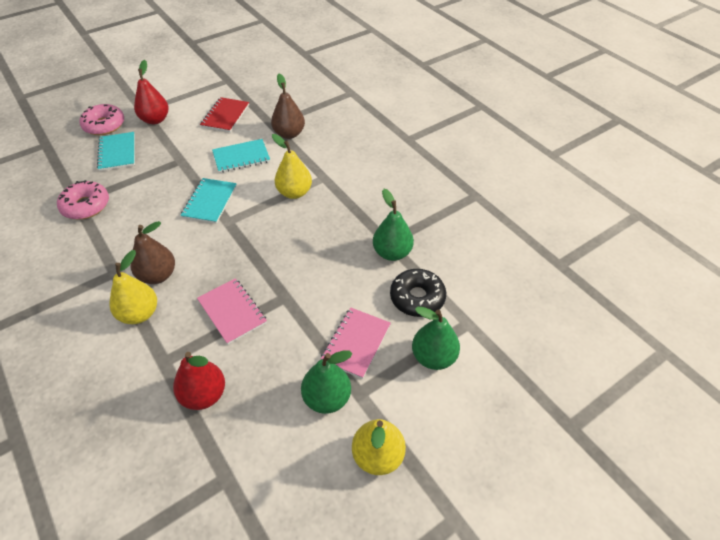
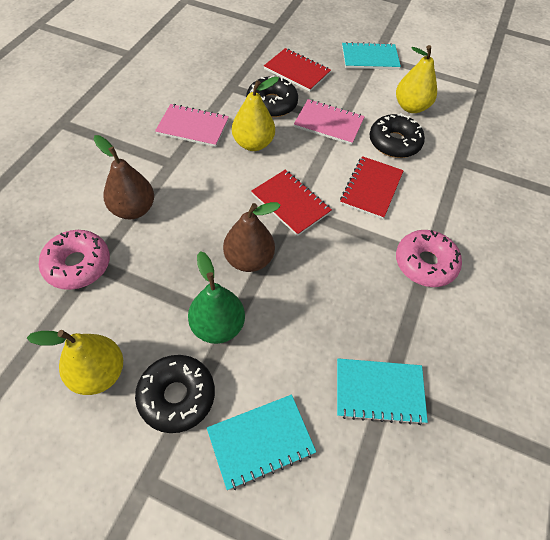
black donut: [390,269,446,317] = 1 -> [135,355,215,433] [246,75,298,117] [370,113,425,158] = 3
green pear: [301,350,353,414] [373,189,414,261] [412,307,460,370] = 3 -> [188,251,245,344] = 1
red notebook: [200,97,249,132] = 1 -> [251,170,332,236] [264,48,331,92] [340,156,404,219] = 3
red pear: [134,60,169,124] [173,352,225,410] = 2 -> none = 0

